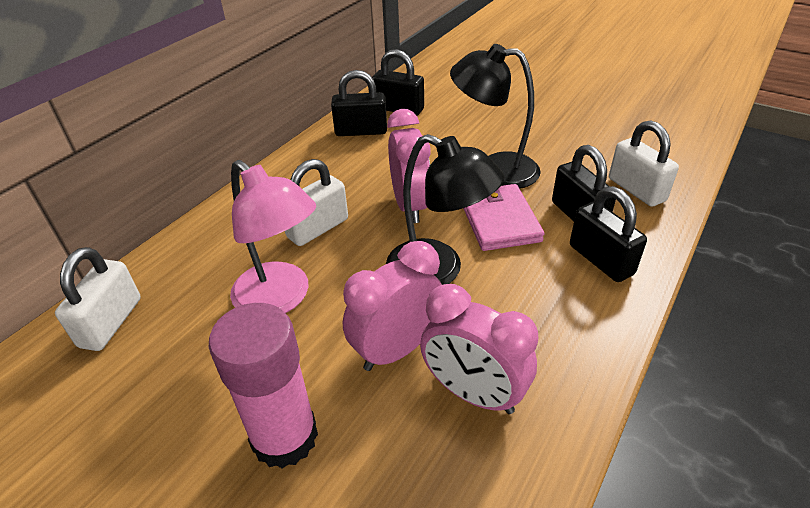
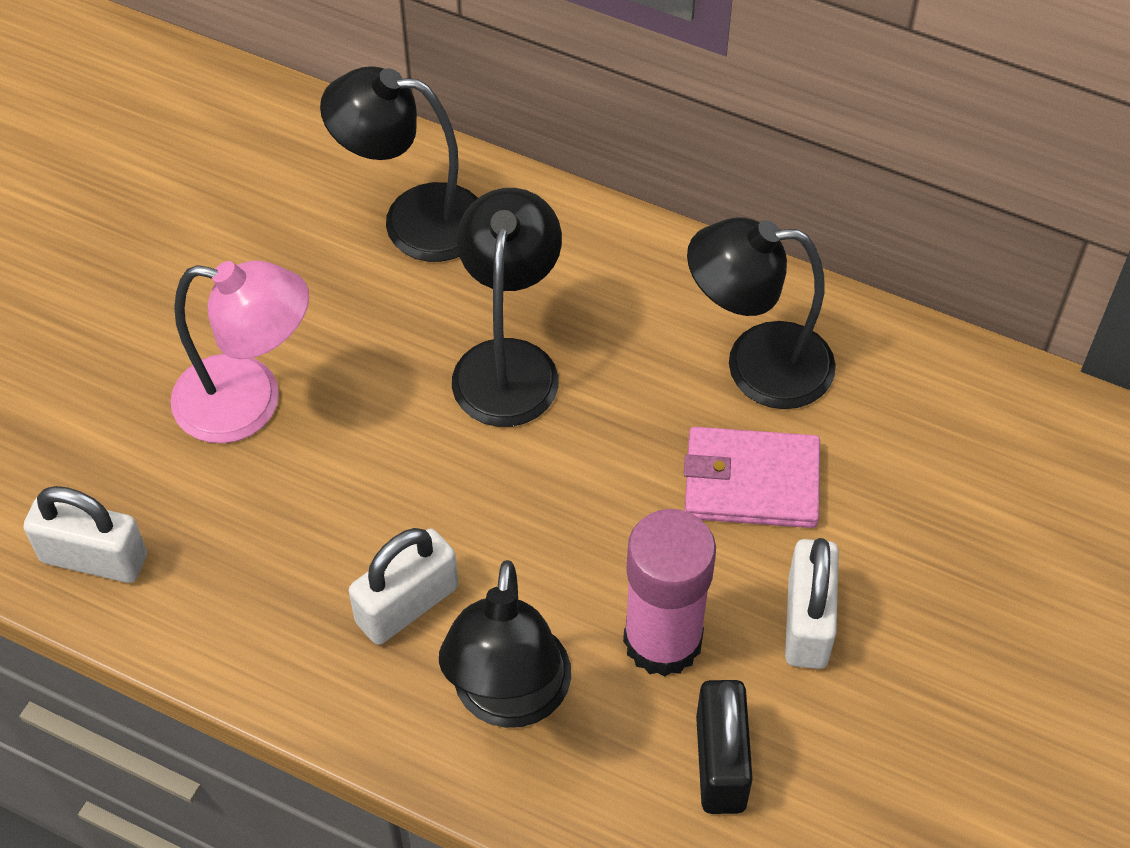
black lamp: [386,134,505,285] [450,44,541,189] = 2 -> [320,66,478,262] [439,560,571,728] [452,188,562,427] [687,217,836,409] = 4
black padlock: [331,70,387,136] [372,49,424,116] [552,145,616,221] [570,186,647,282] = 4 -> [696,680,753,814] = 1
pink clock: [343,241,442,371] [387,109,430,223] [420,284,538,414] = 3 -> none = 0

